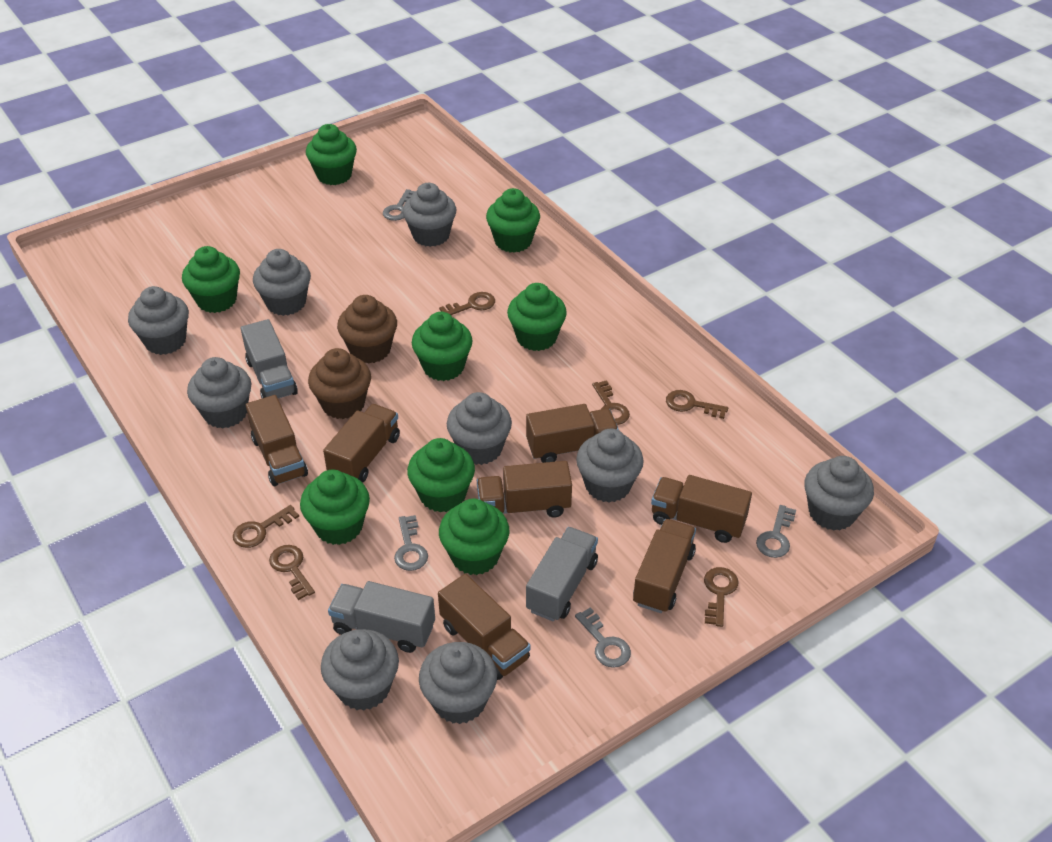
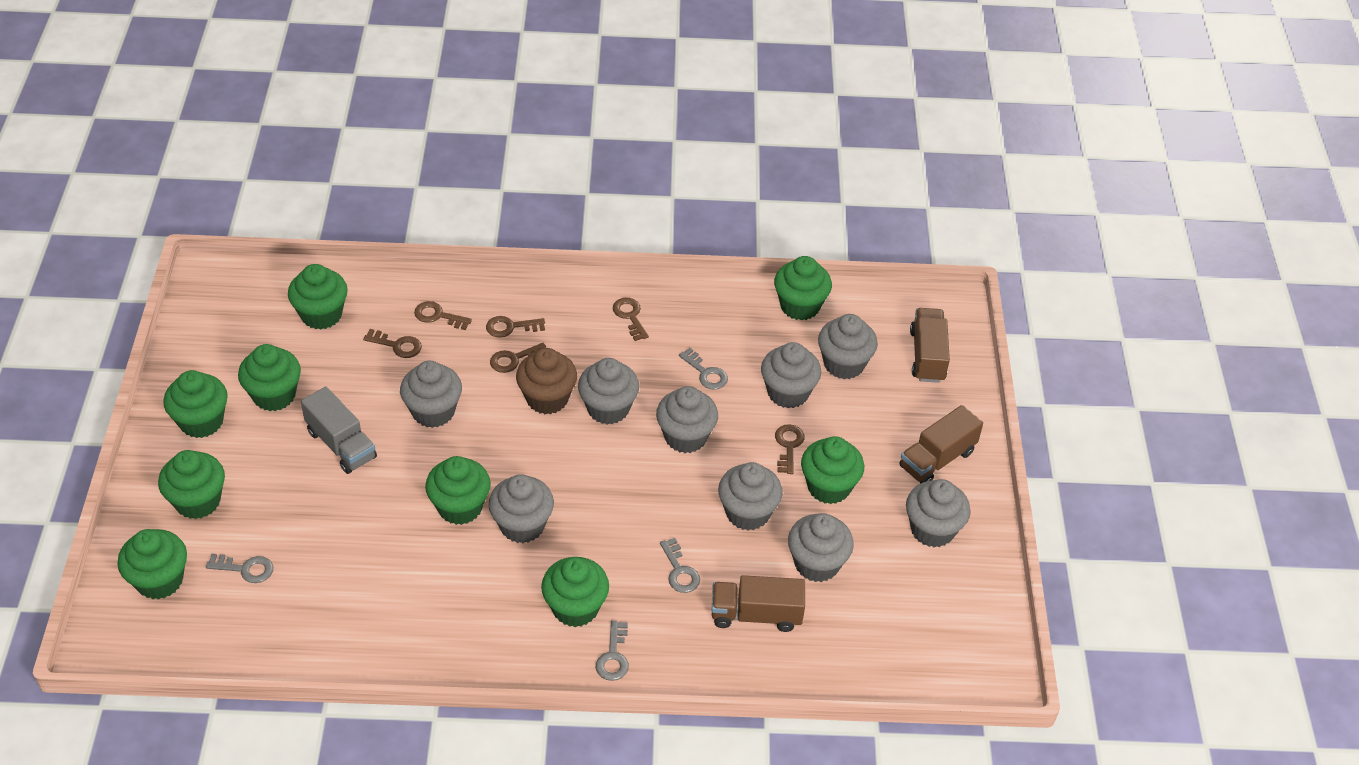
brown cupcake: [308,348,371,419] [337,295,397,363] = 2 -> [516,348,577,414] = 1
brown truck: [246,395,308,486] [323,404,400,483] [438,574,531,680] [477,461,572,518] [526,404,619,463] [633,519,696,613] [651,475,752,543] = 7 -> [712,575,805,632] [900,405,983,484] [910,308,950,383] = 3
green cupcake: [182,246,240,313] [300,469,370,545] [306,124,357,185] [407,438,475,512] [412,312,473,381] [439,499,510,575] [486,188,540,253] [507,283,567,351] = 8 -> [117,529,187,600] [158,450,225,519] [163,370,228,438] [238,344,301,411] [288,264,348,330] [425,456,491,525] [541,557,609,627] [774,256,832,321] [801,436,864,504] = 9
grey truck: [241,319,298,398] [328,581,435,653] [526,527,598,621] = 3 -> [301,386,377,474] = 1

